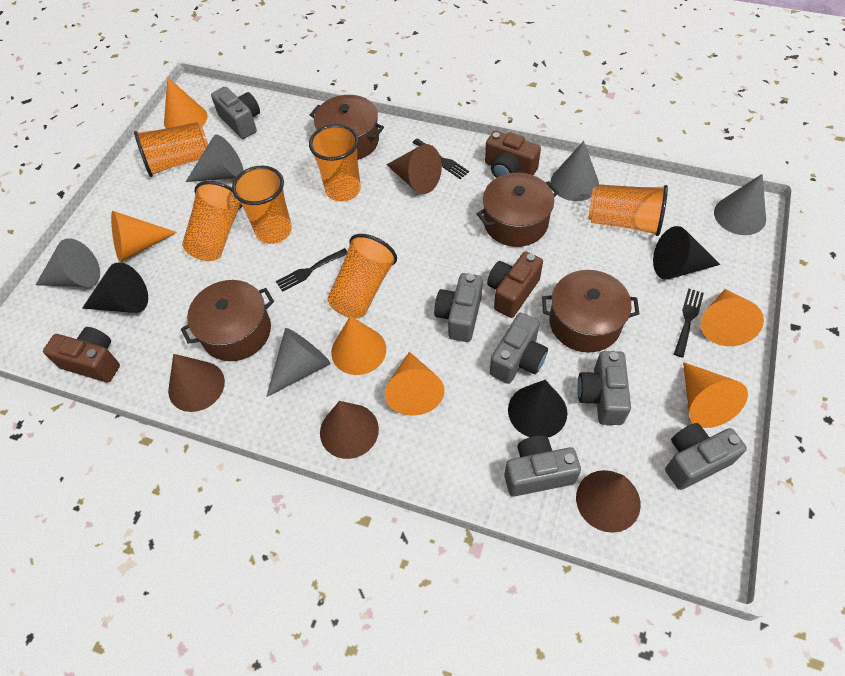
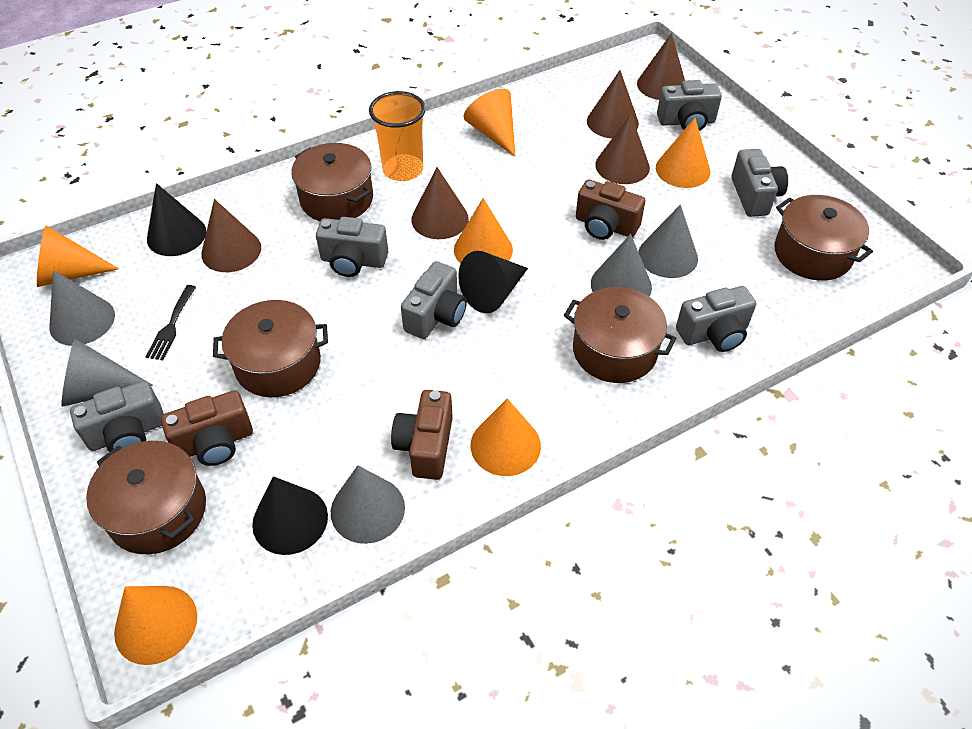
black fork: [276,248,347,292] [412,139,469,179] [674,289,704,357] = 3 -> [146,285,196,360] = 1
brown cone: [168,354,225,412] [320,401,379,459] [386,144,442,194] [576,470,641,533] = 4 -> [201,199,261,272] [411,167,469,239] [587,70,639,139] [595,114,650,184] [637,33,685,100] = 5
brown pot: [181,280,274,361] [310,95,384,160] [477,173,559,247] [542,270,640,353] = 4 -> [86,441,206,554] [213,300,328,397] [291,143,373,221] [564,287,676,383] [775,195,873,281] = 5
orange cup: [134,122,208,177] [182,181,242,261] [232,166,292,244] [309,124,361,202] [327,234,397,319] [588,184,668,236] = 6 -> [369,91,426,181] = 1

